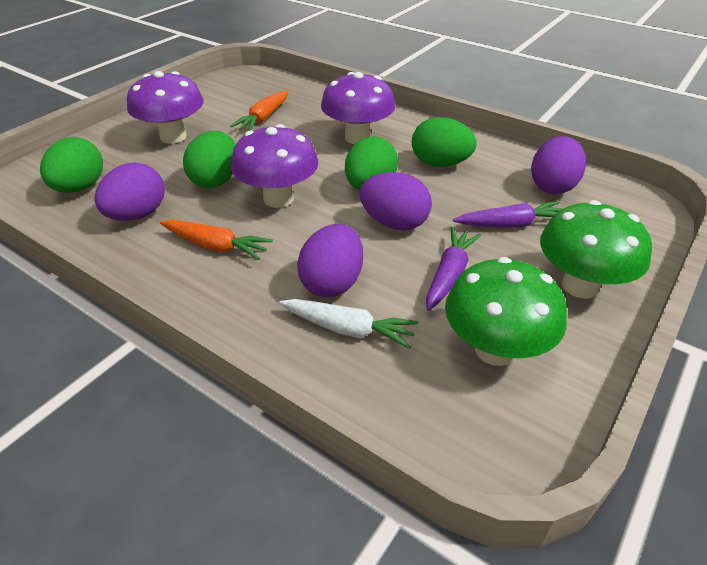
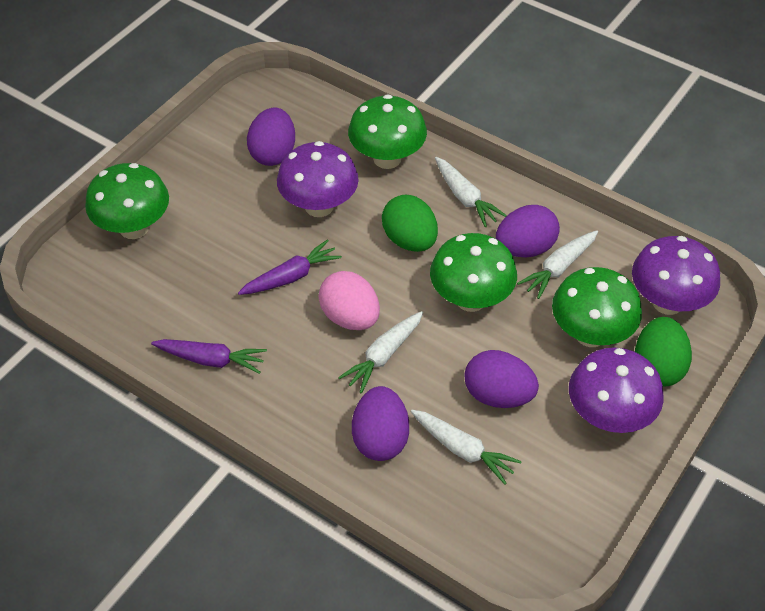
green egg: [40,137,103,193] [183,131,236,188] [345,136,398,190] [412,117,477,167] = 4 -> [382,195,438,252] [635,317,692,387] = 2
green mushroom: [445,257,567,366] [540,200,652,299] = 2 -> [85,163,169,239] [348,94,427,169] [430,233,517,312] [552,267,642,347] = 4
orange carrot: [160,220,273,260] [230,91,288,131] = 2 -> none = 0
pink egg: none = 0 -> [319,271,380,330] = 1
white carrot: [279,299,419,349] = 1 -> [338,311,423,394] [410,410,522,484] [435,157,507,227] [517,230,598,299] = 4

